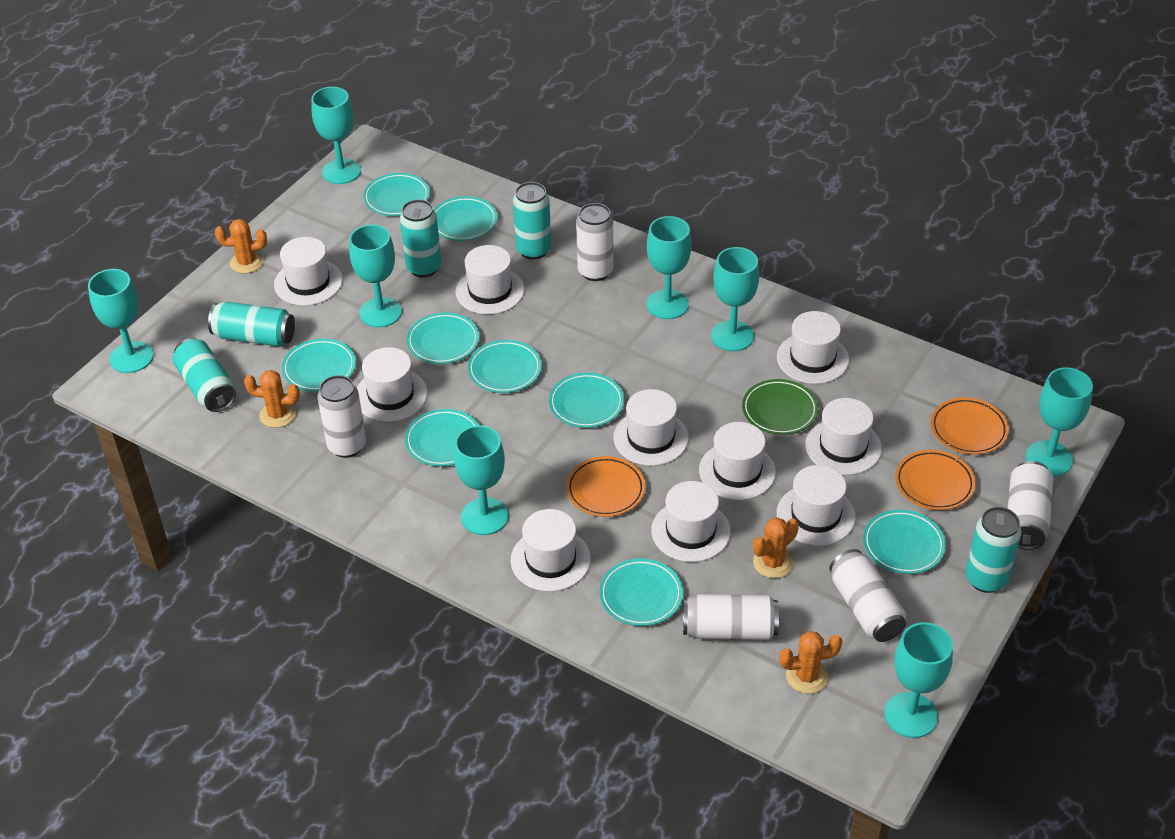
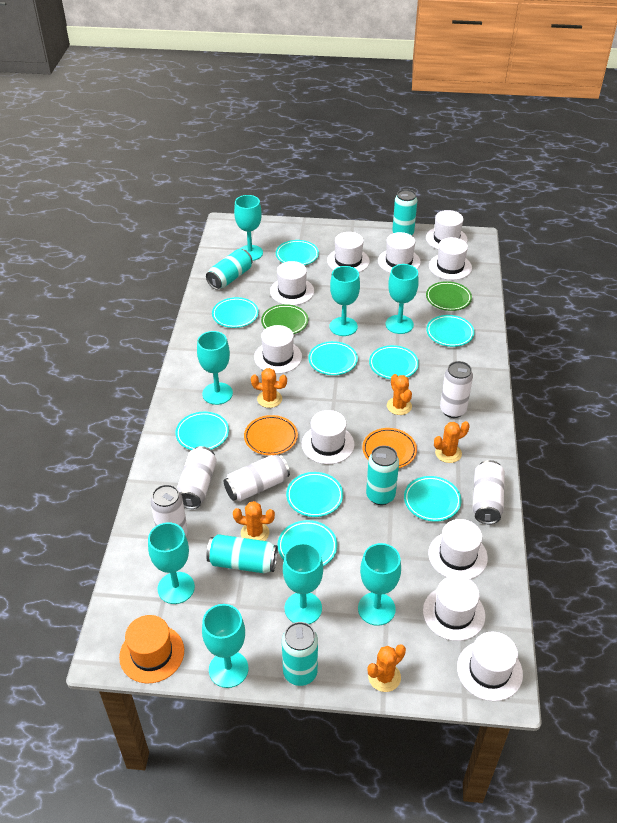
green plate: [742,379,818,435] = 1 -> [261,304,308,334] [426,281,472,311] = 2
orange cactus: [215,219,267,273] [244,370,300,428] [753,517,799,578] [779,631,842,694] = 4 -> [233,501,275,541] [251,368,287,408] [367,644,406,692] [387,374,412,415] [434,421,470,463] = 5
orange hat: none = 0 -> [119,615,184,683] = 1
orange plate: [566,456,645,517] [895,450,975,510] [931,397,1009,455] = 3 -> [244,415,298,455] [362,428,417,468] = 2

